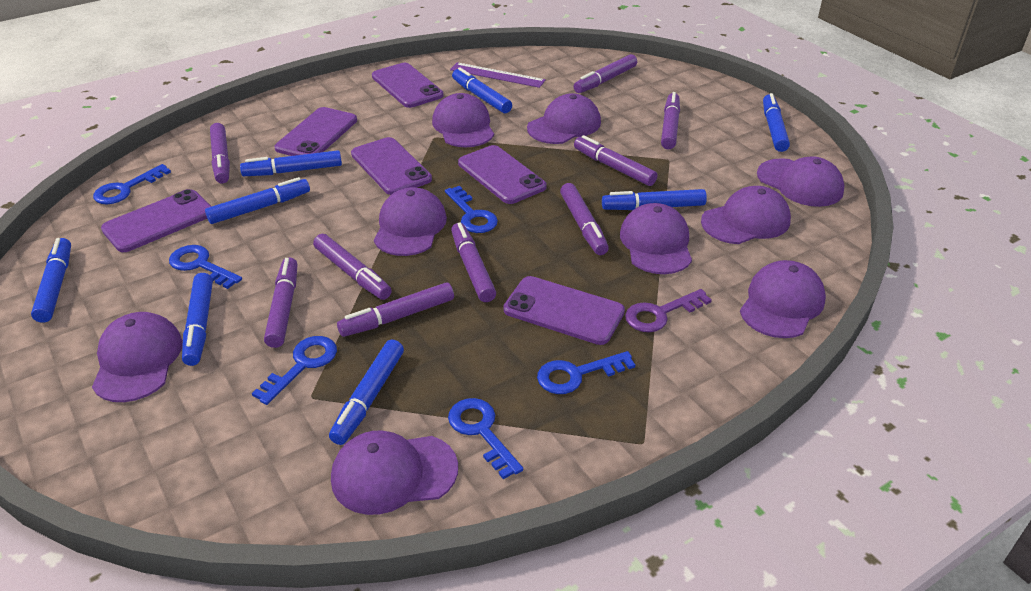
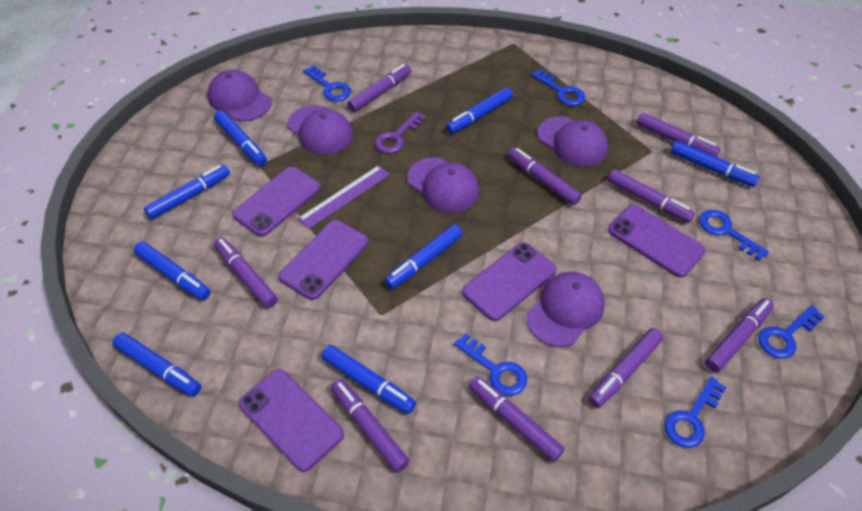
purple cap: [92,312,183,402] [331,431,458,515] [374,187,447,256] [432,93,494,147] [527,93,601,144] [620,203,692,274] [701,186,791,244] [740,260,826,338] [757,156,845,207] = 9 -> [208,70,272,121] [288,105,353,155] [407,157,479,213] [526,272,605,347] [537,116,608,167] = 5
purple phone: [101,189,212,252] [275,107,357,156] [351,137,432,195] [372,63,444,108] [458,145,547,204] [503,276,625,345] = 6 -> [232,167,321,237] [239,369,344,472] [279,220,369,300] [462,242,557,321] [608,205,706,278] = 5

